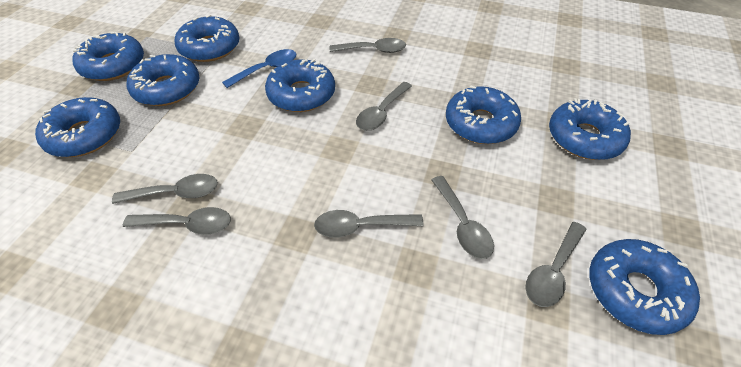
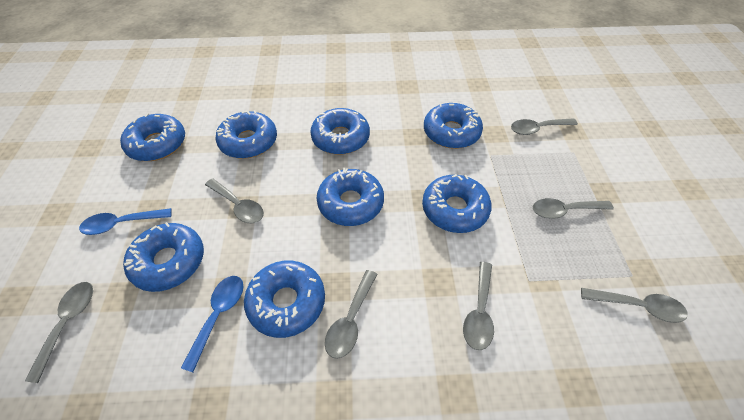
blue spoon: [222,49,296,88] = 1 -> [79,208,172,235] [181,276,244,372] = 2

